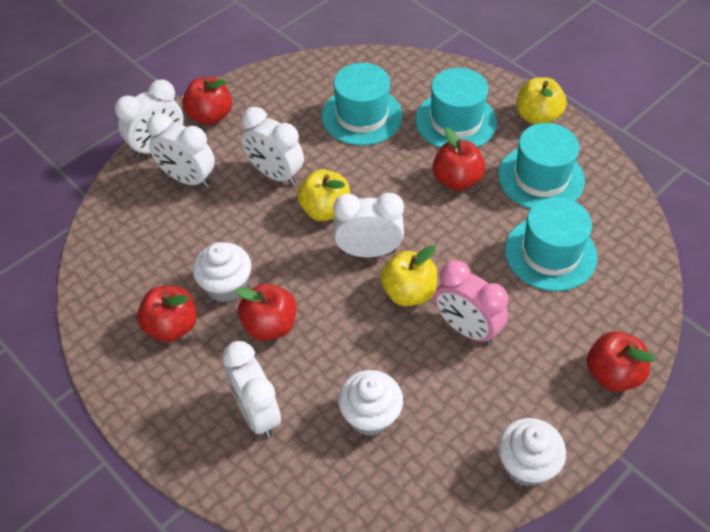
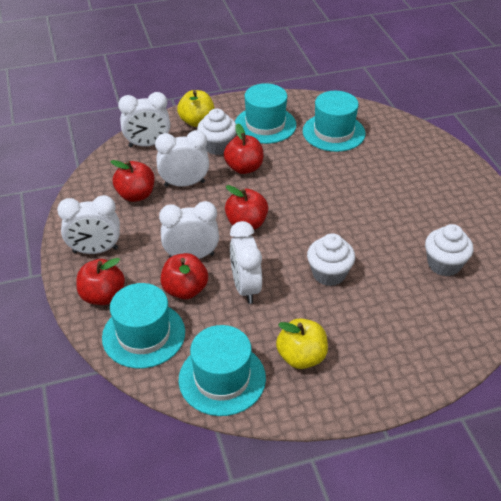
pink clock: [434,260,508,345] = 1 -> none = 0
yellow apple: [297,169,350,221] [380,246,437,306] [516,77,567,125] = 3 -> [177,90,215,127] [276,318,328,369] = 2

